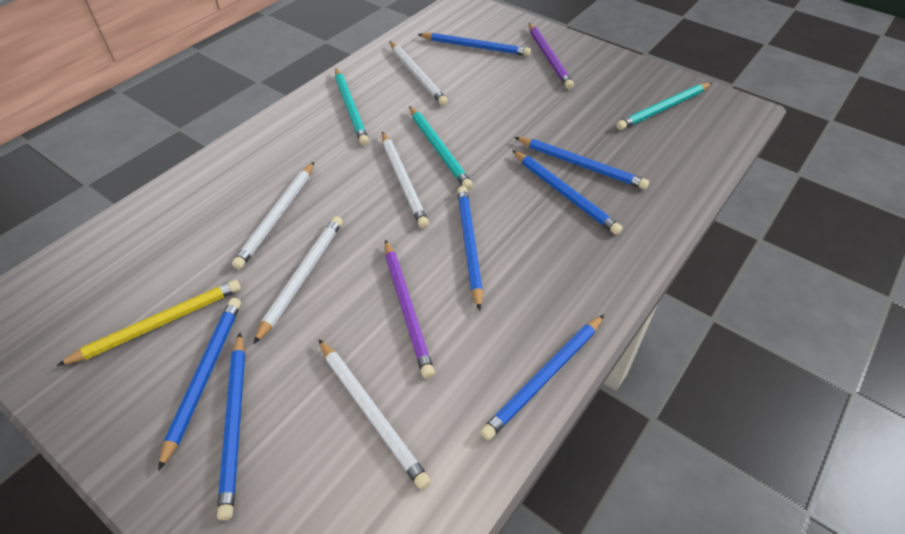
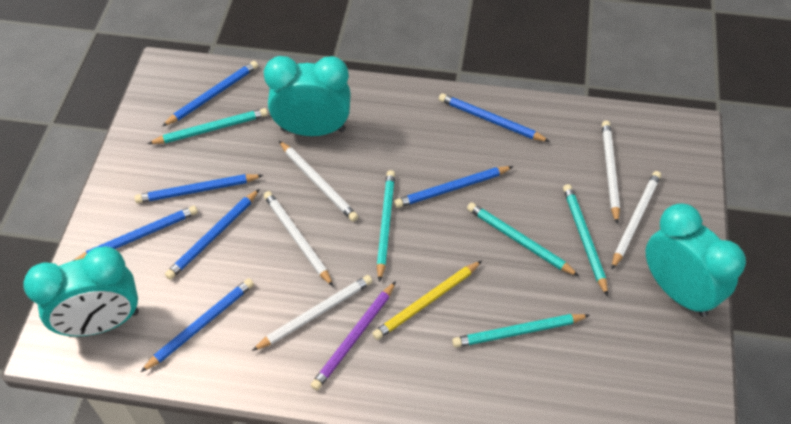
purple pencil: [385,239,435,379] [529,23,574,89] = 2 -> [311,281,396,391] = 1
turquoise clock: none = 0 -> [23,246,139,336] [264,56,351,136] [646,204,746,317] = 3
turquoise pencil: [335,68,369,145] [409,106,473,190] [616,83,712,130] = 3 -> [147,108,268,144] [377,170,395,282] [452,314,590,348] [467,202,579,276] [563,184,608,296] = 5

